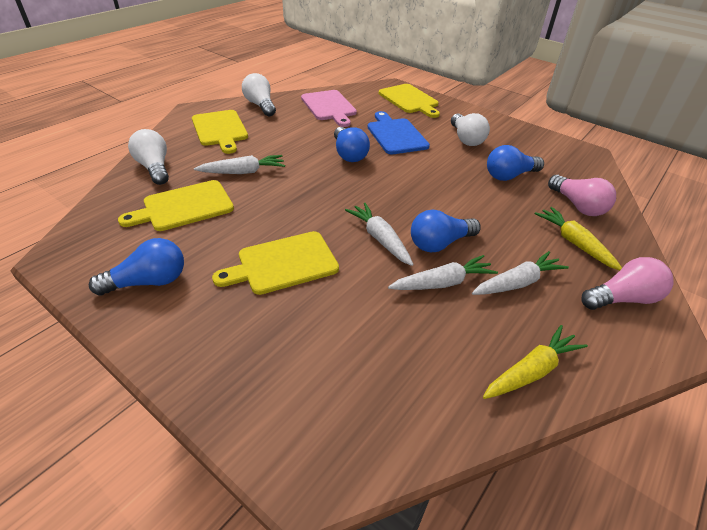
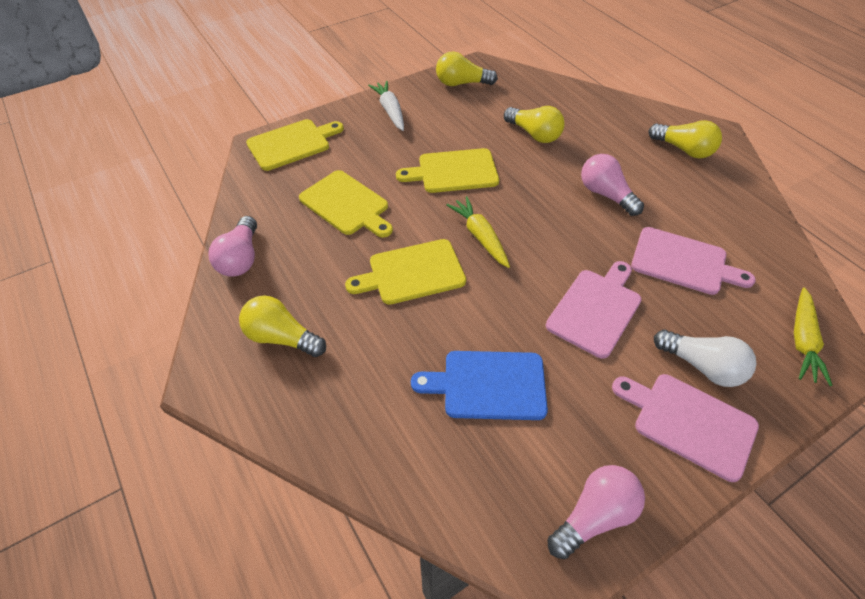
blue light bulb: [89,238,184,296] [334,127,370,162] [411,210,481,252] [487,145,544,181] = 4 -> none = 0
pink cutting board: [301,90,357,127] = 1 -> [546,261,642,359] [612,374,759,482] [631,227,756,295] = 3
pink light bulb: [548,175,616,216] [581,257,674,310] = 2 -> [209,216,257,277] [547,465,645,559] [581,154,644,216] = 3
white carrot: [194,155,285,174] [345,203,414,266] [388,255,498,290] [472,251,569,295] = 4 -> [368,81,404,131] = 1
white light bulb: [128,129,169,185] [242,73,276,116] [451,113,490,146] = 3 -> [654,330,757,387] = 1
yellow light bulb: none = 0 -> [239,296,326,357] [436,51,498,86] [504,106,565,143] [649,120,722,158] = 4

